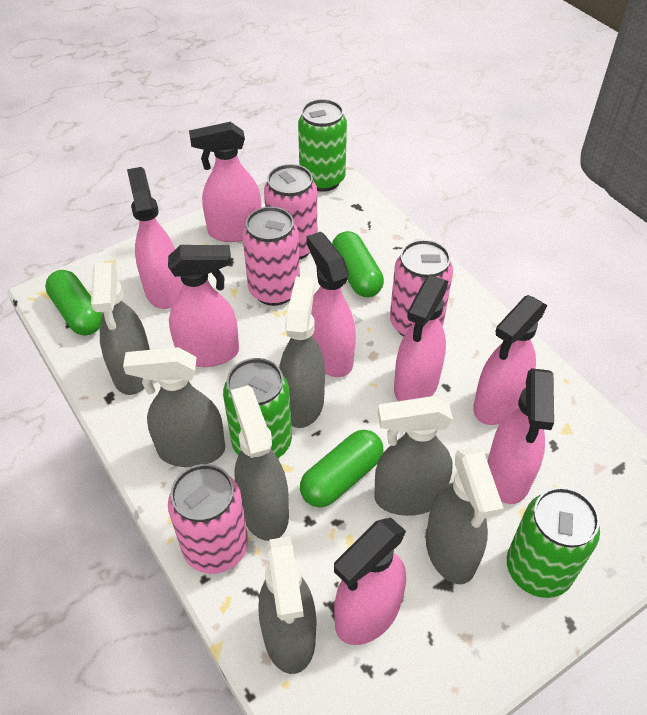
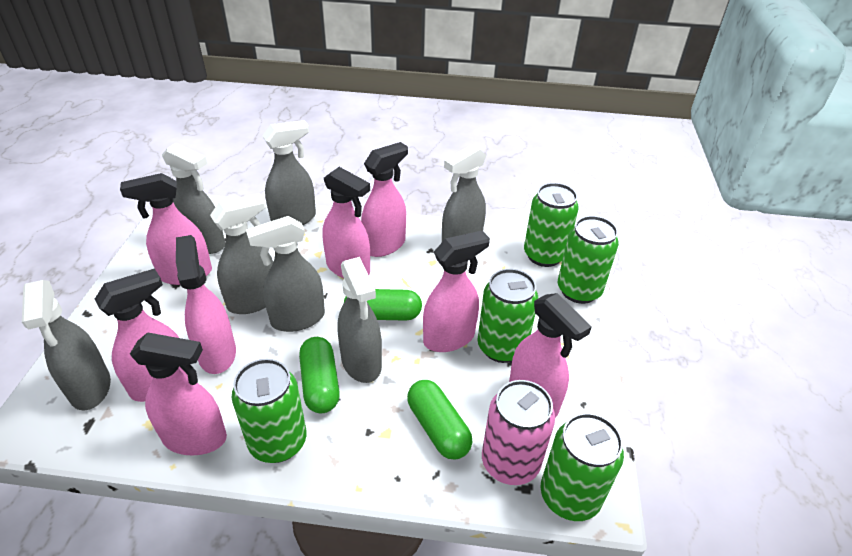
green can: [223,358,292,458] [298,99,347,192] [507,487,600,598] = 3 -> [231,359,307,463] [478,269,538,363] [524,183,579,267] [541,413,624,521] [558,216,619,304] = 5
pink can: [168,464,248,574] [243,207,300,306] [264,164,317,260] [390,240,453,337] = 4 -> [482,380,555,485] = 1

